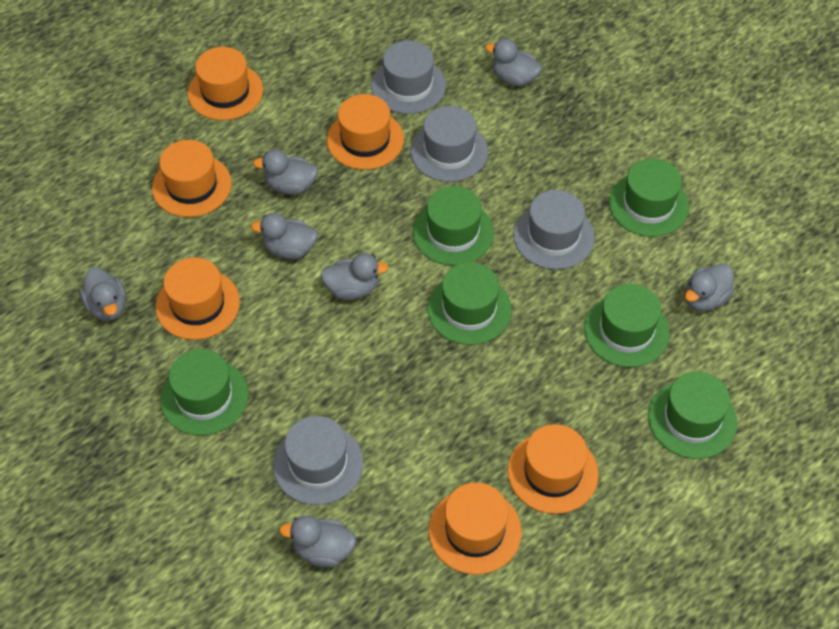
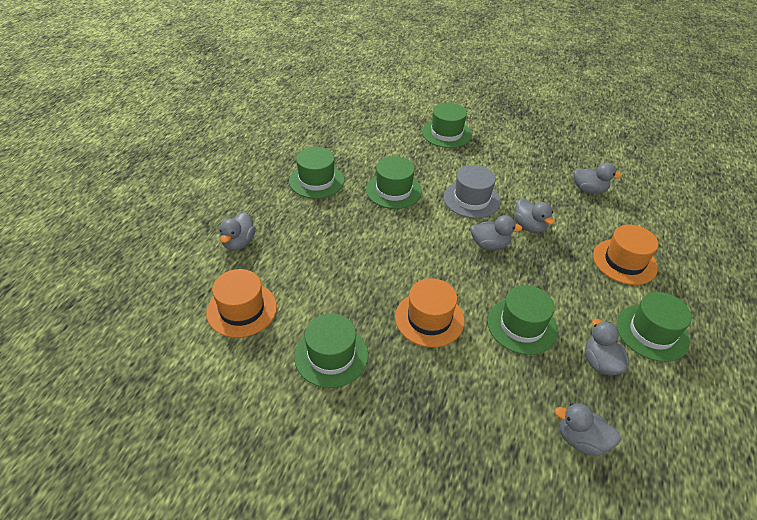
grey duck: [80,268,126,321] [251,213,318,259] [253,149,318,195] [279,516,356,567] [320,253,389,300] [485,38,542,86] [685,264,734,311] = 7 -> [219,212,256,251] [470,215,523,250] [514,198,555,233] [555,403,621,456] [574,163,622,194] [585,318,629,375] = 6
grey hat: [273,416,364,505] [371,41,446,114] [410,106,488,182] [513,190,595,269] = 4 -> [444,165,500,218] = 1
orange hat: [152,140,232,217] [156,257,240,340] [188,47,263,120] [327,94,404,170] [428,482,522,575] [508,424,599,514] = 6 -> [206,269,277,338] [395,278,464,347] [593,225,658,285] = 3

